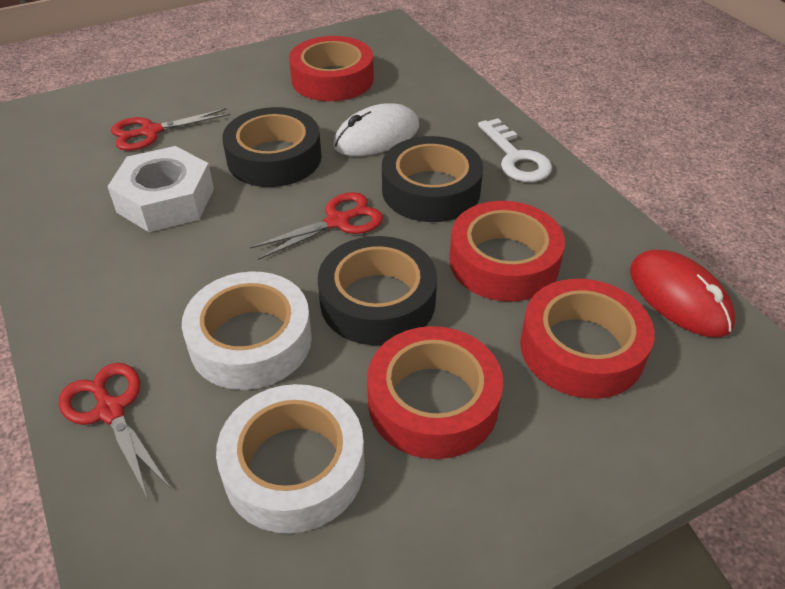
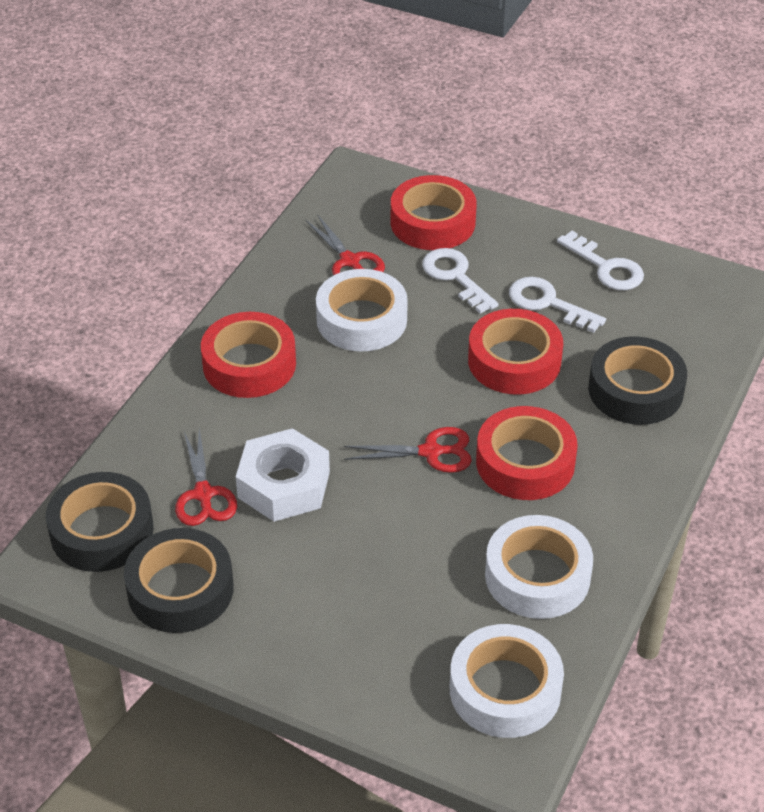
red mouse: [630,250,736,337] = 1 -> none = 0
white key: [478,118,552,182] = 1 -> [422,248,499,314] [509,277,606,333] [557,231,644,290] = 3
white mouse: [333,103,419,156] = 1 -> none = 0
white tape: [182,271,312,390] [216,384,365,534] = 2 -> [316,269,408,352] [450,624,564,738] [485,515,593,619] = 3

